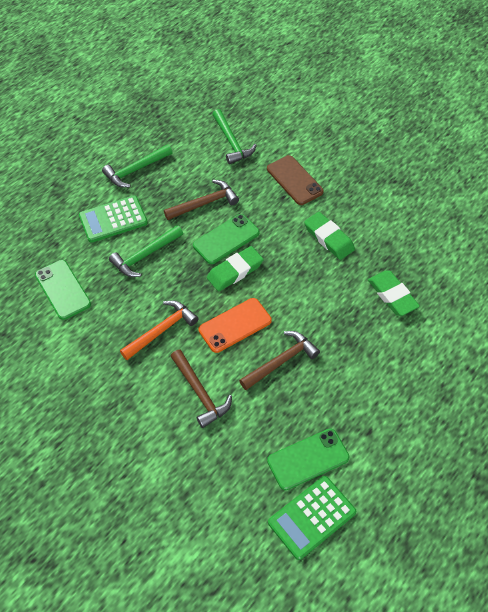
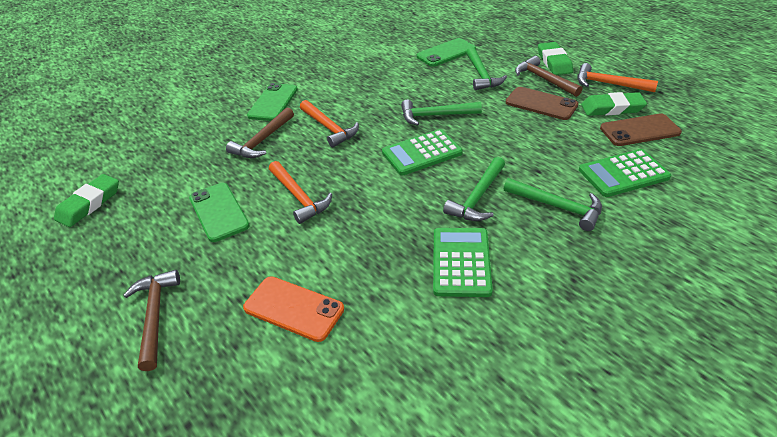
brown phone: [267,155,324,205] = 1 -> [506,87,579,120] [600,113,682,146] = 2
green calculator: [79,195,148,243] [268,476,356,560] = 2 -> [382,129,463,176] [433,228,493,297] [579,149,671,197] = 3
green hammer: [102,144,173,188] [109,225,183,277] [212,109,257,164] = 3 -> [401,100,482,126] [443,157,505,221] [466,47,507,90] [504,178,602,231] = 4
orange hammer: [120,300,199,360] = 1 -> [269,161,332,224] [300,100,359,147] [577,63,658,92] = 3

